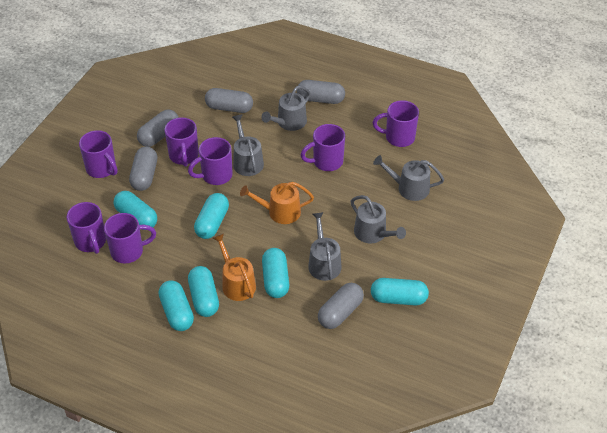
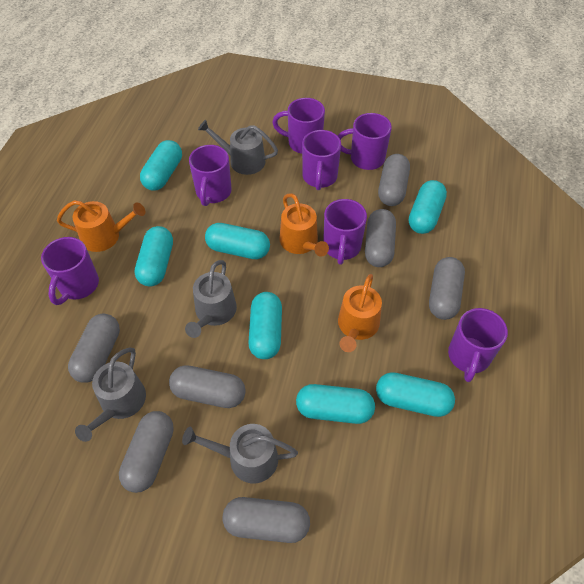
grey capsule: [129,147,157,191] [137,109,179,147] [205,88,253,113] [297,80,345,104] [318,283,364,329] = 5 -> [68,314,120,383] [119,411,174,493] [169,365,246,408] [222,497,310,543] [365,209,396,267] [378,154,410,206] [429,257,465,320] = 7
grey watering can: [232,115,264,176] [261,86,311,131] [308,212,342,281] [351,195,406,244] [373,155,444,201] = 5 -> [75,347,146,442] [182,424,298,483] [185,260,237,338] [198,119,278,175] = 4
orange watering can: [213,234,256,301] [240,182,314,224] = 2 -> [57,200,145,252] [279,193,329,257] [338,274,382,352] = 3
turquoise capsule: [114,191,157,230] [158,280,194,331] [188,266,219,317] [194,193,229,239] [262,248,289,298] [371,278,429,305] = 6 -> [134,226,173,287] [140,140,182,191] [205,223,270,259] [248,292,282,359] [296,384,375,424] [376,372,455,417] [409,180,447,234] = 7

